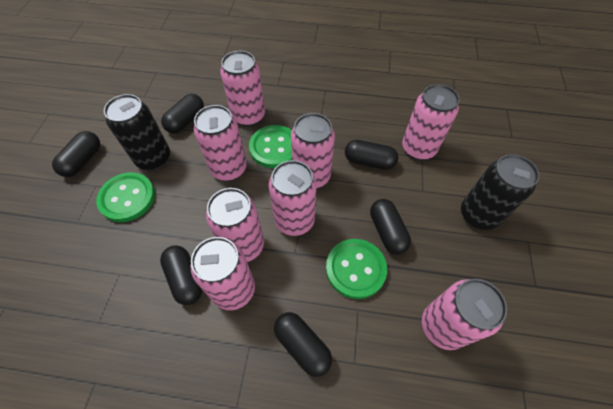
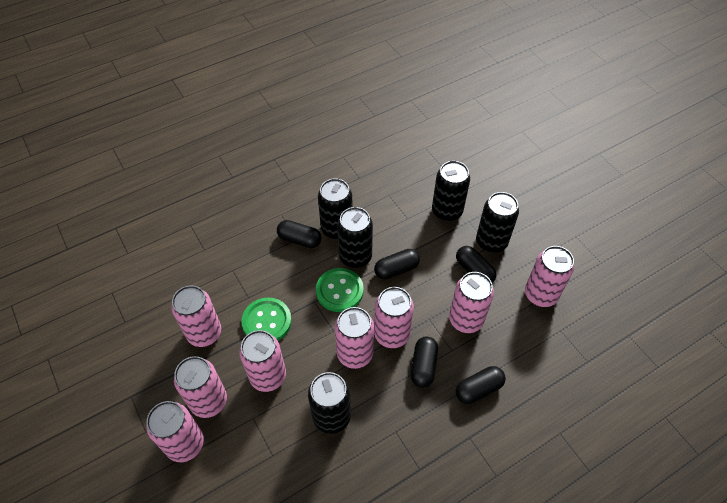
black can: [104,94,170,170] [461,154,539,230] = 2 -> [308,372,351,434] [318,178,353,240] [337,207,373,268] [432,161,470,222] [476,192,519,253] = 5
black capsule: [52,131,100,177] [160,245,202,305] [161,94,204,134] [274,312,332,377] [345,140,398,170] [370,199,411,254] = 6 -> [277,220,322,248] [374,249,420,280] [411,336,438,388] [456,246,497,283] [456,366,506,404] = 5
green button: [96,172,155,222] [249,125,292,168] [326,239,387,299] = 3 -> [242,298,292,341] [316,268,364,312] = 2

